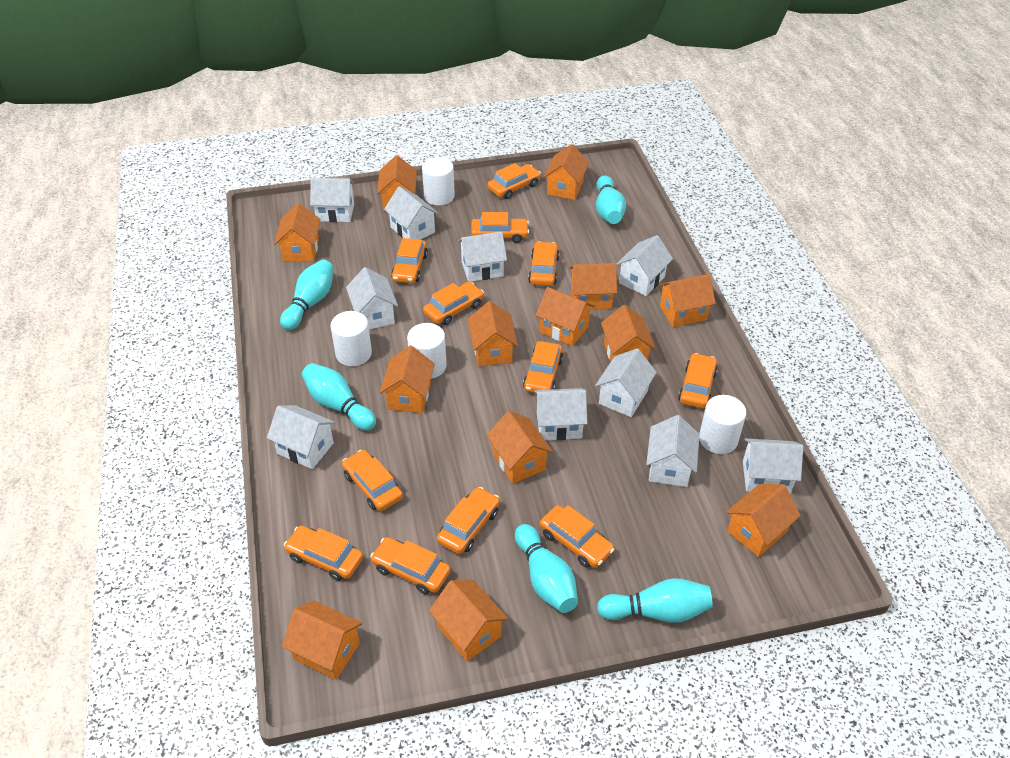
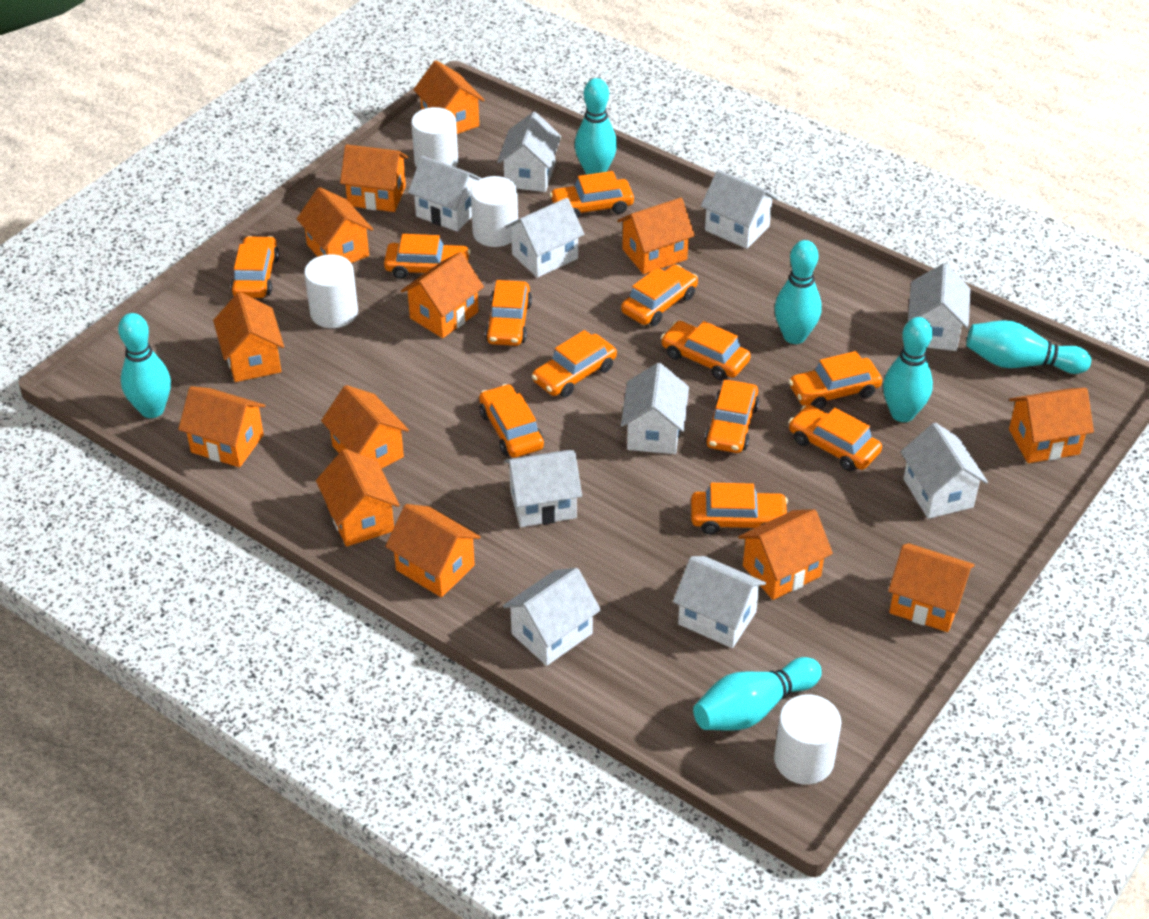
turquoise bowling pin: [280,260,334,330] [302,363,376,431] [515,524,578,613] [596,175,626,224] [597,578,713,623] = 5 -> [118,313,171,418] [575,78,617,175] [693,657,822,731] [775,240,822,344] [883,317,933,422] [966,320,1091,374] = 6

